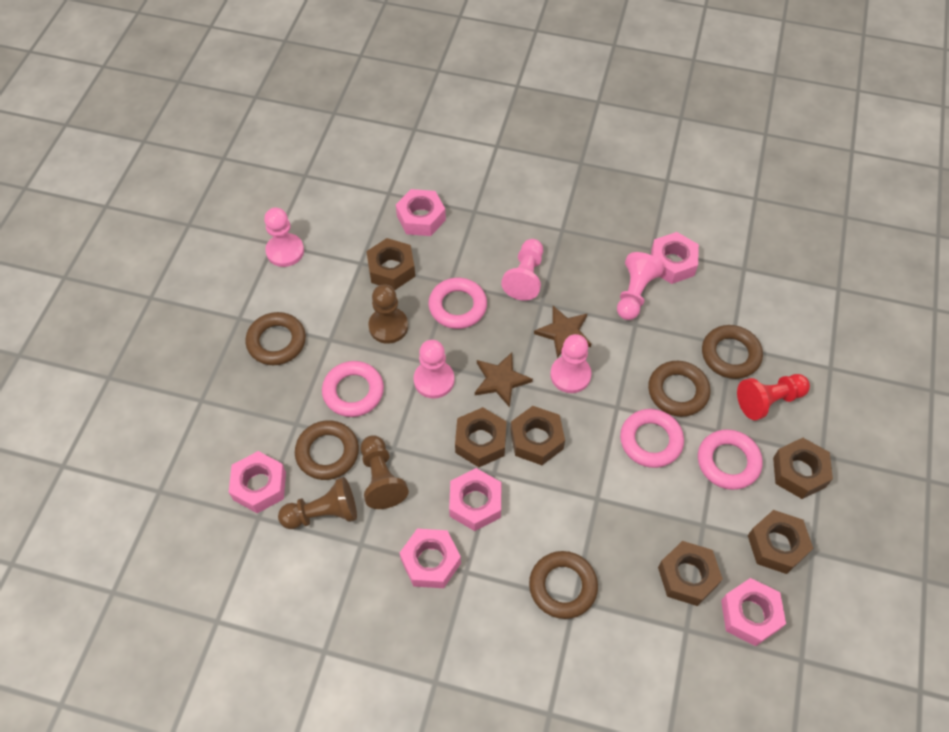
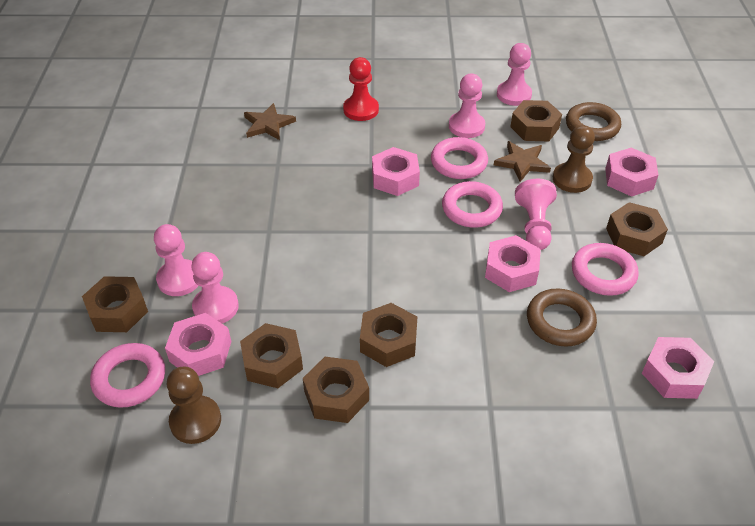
brown pawn: [278,477,357,529] [361,435,409,509] [368,284,408,344] = 3 -> [167,366,221,444] [553,125,595,193] = 2
brown ring: [246,312,306,365] [295,420,359,480] [529,551,598,619] [648,361,710,417] [702,325,763,379] = 5 -> [527,288,597,346] [566,102,621,141] = 2
pink nut: [229,451,286,513] [396,189,446,236] [400,529,461,588] [449,468,502,531] [651,232,699,284] [721,578,786,646] = 6 -> [165,313,231,376] [372,147,420,196] [485,235,541,292] [605,148,659,197] [642,337,714,399] = 5

